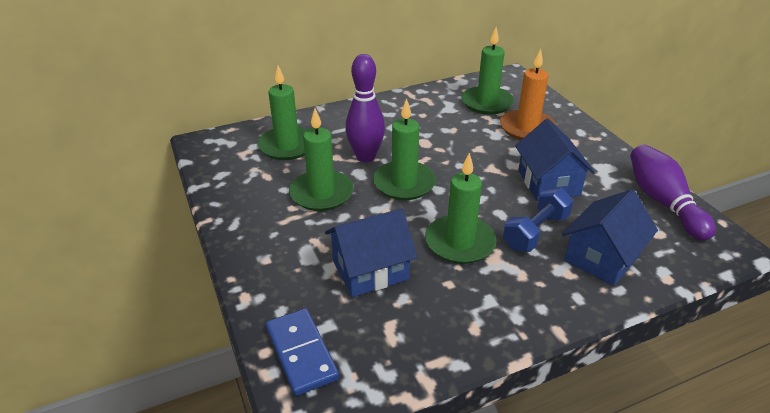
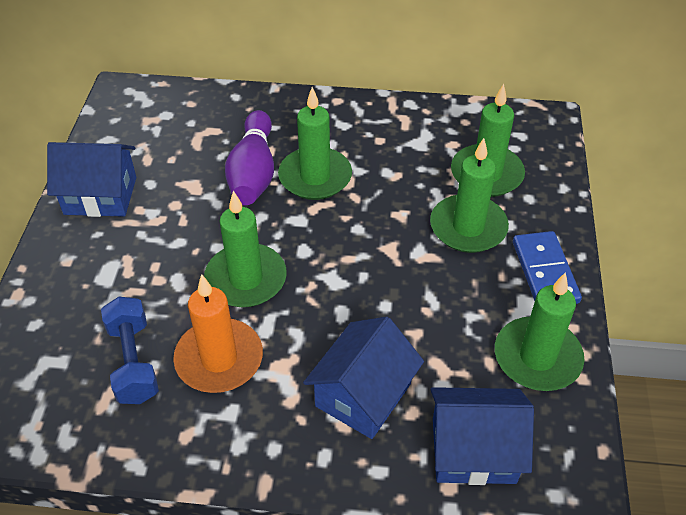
purple bowling pin: [346,54,385,162] [630,145,716,241] = 2 -> [225,110,274,205] = 1

